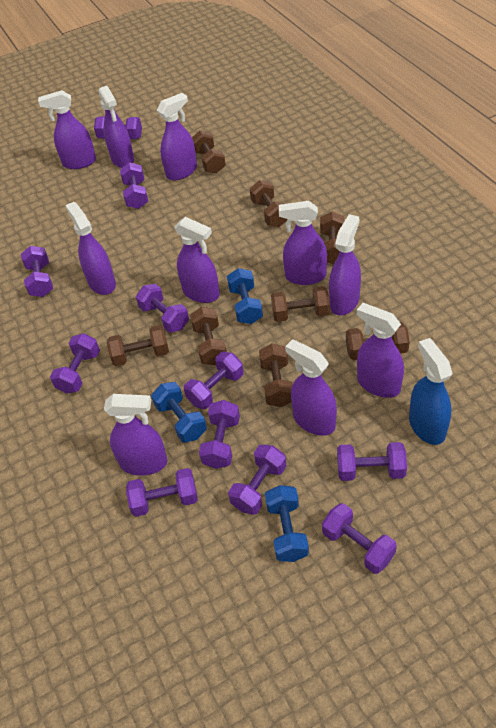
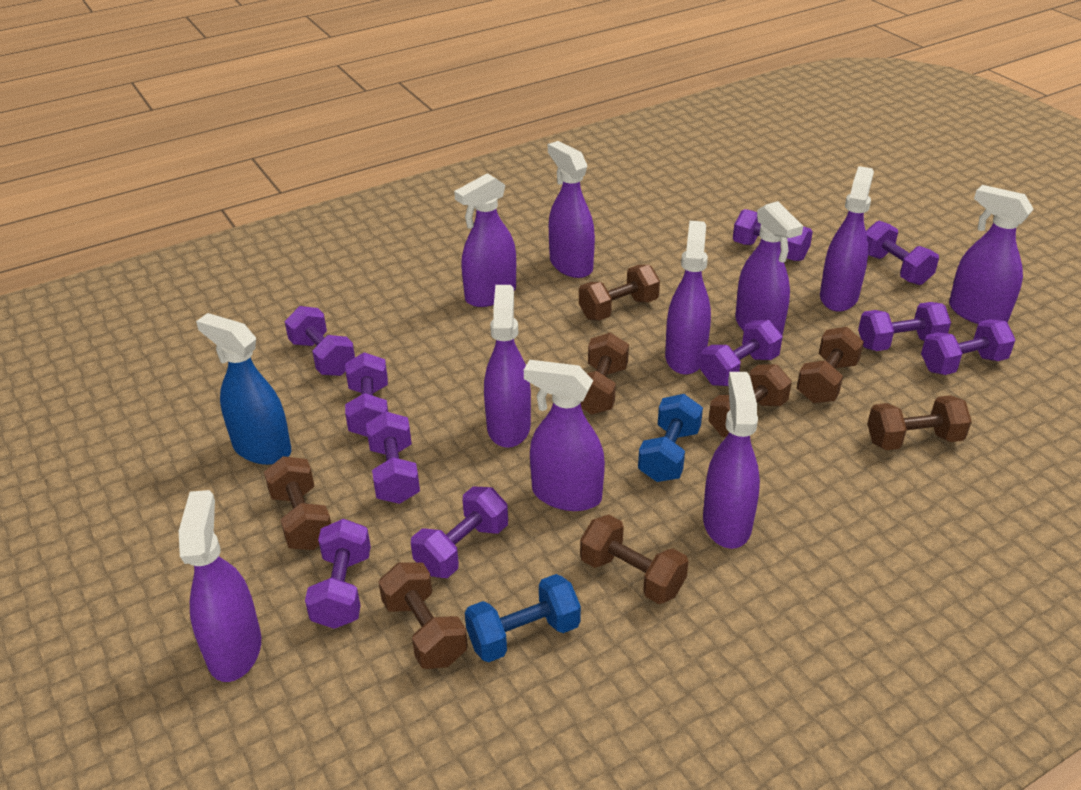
blue dumbbell: [151,382,207,443] [227,268,263,324] [265,485,309,562] = 3 -> [465,574,581,662] [638,394,703,482] = 2
purple dumbbell: [21,246,53,297] [50,333,100,394] [94,116,142,139] [120,162,148,209] [126,468,198,517] [136,284,189,333] [184,351,244,409] [199,400,240,469] [228,444,286,515] [322,503,397,574] [337,442,407,481] = 11 -> [285,306,355,376] [305,519,371,629] [345,352,388,437] [366,411,420,504] [411,486,508,578] [700,320,782,386] [733,209,813,261] [858,302,951,351] [866,221,939,285] [921,319,1016,375] = 10

